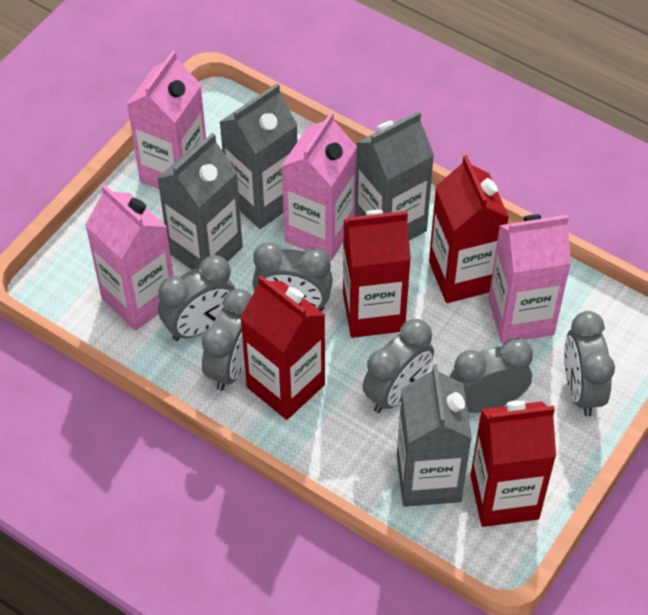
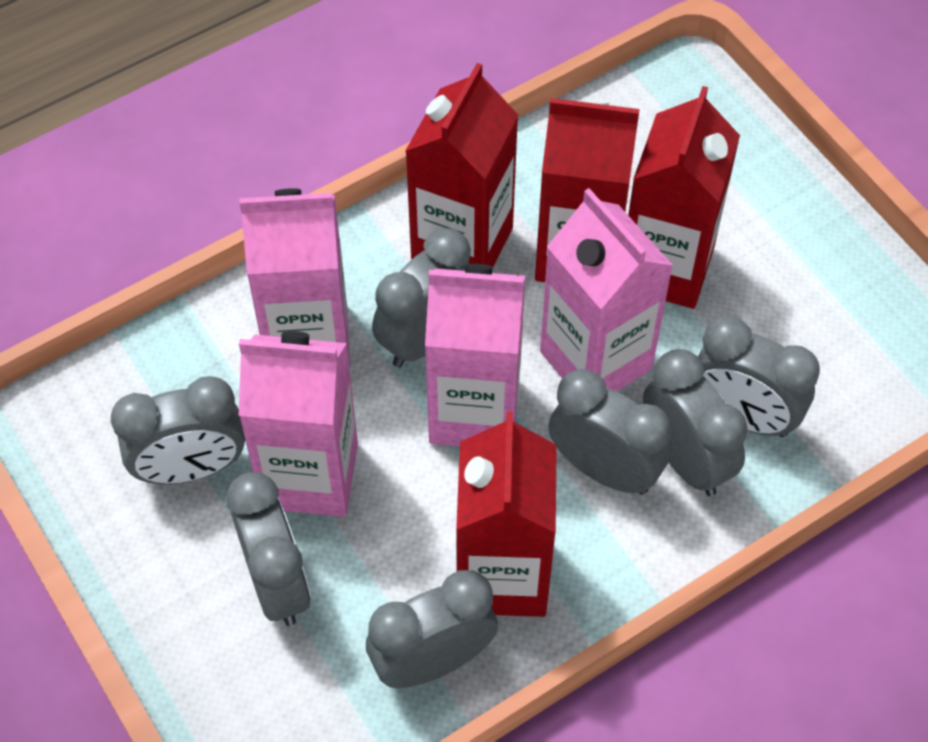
grey carton: [157,133,243,270] [220,83,297,229] [355,111,434,241] [397,364,472,507] = 4 -> none = 0
grey clock: [158,255,235,341] [202,289,252,391] [252,242,333,311] [363,319,434,413] [450,338,533,413] [564,311,615,416] = 6 -> [111,376,245,484] [227,472,311,626] [366,570,498,688] [372,228,471,368] [549,369,671,495] [643,349,747,496] [698,316,820,437] = 7

